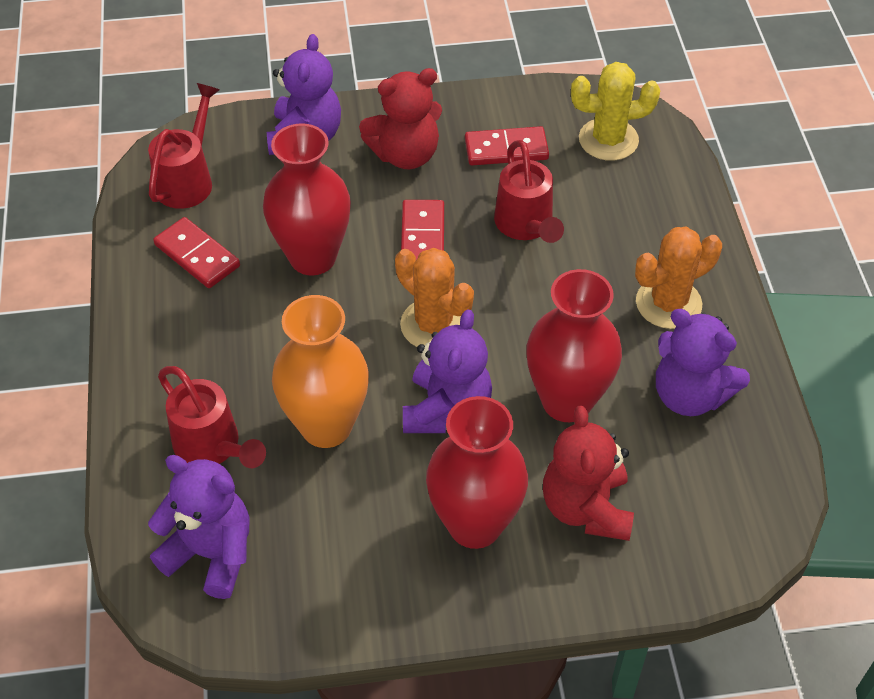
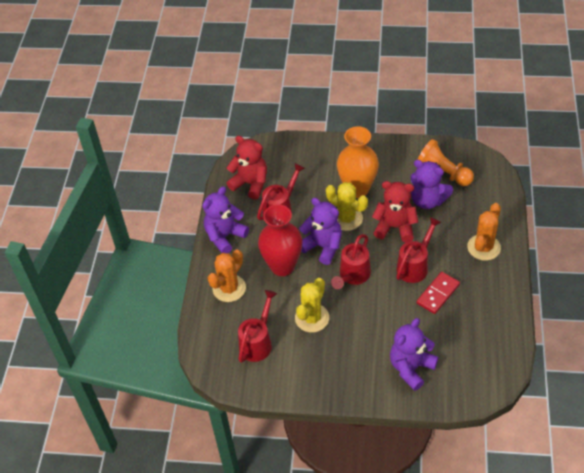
orange pawn: none = 0 -> [417,139,474,186] = 1
red domino: [153,217,240,288] [401,200,444,260] [465,126,549,165] = 3 -> [417,272,460,314] = 1
red vase: [263,123,351,275] [426,396,528,549] [526,269,622,422] = 3 -> [258,205,302,276] = 1
red watering can: [148,83,220,209] [158,366,266,468] [494,140,564,243] = 3 -> [238,290,277,363] [257,163,305,220] [331,234,371,289] [396,217,441,283] = 4
yellow cactus: [571,62,660,161] = 1 -> [295,278,329,332] [326,182,368,231] = 2

